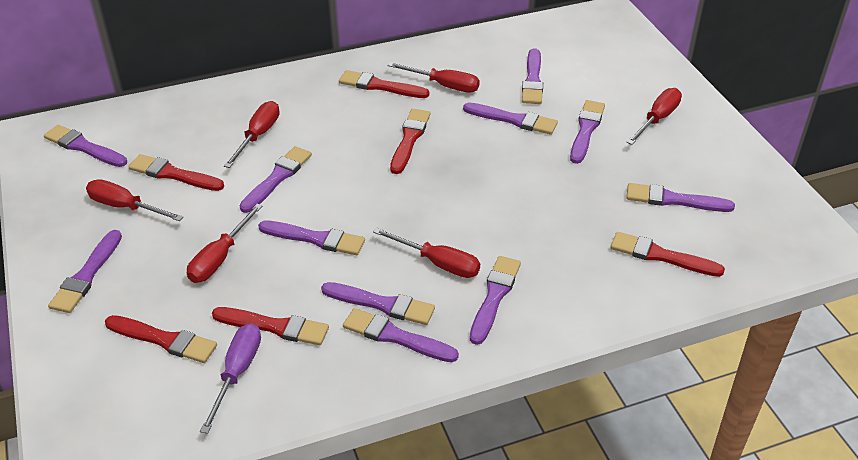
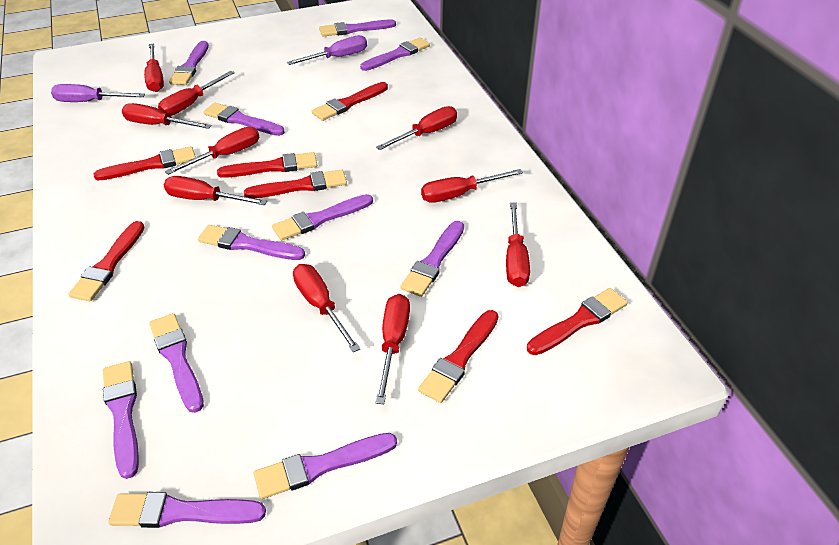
purple screwdriver: [200,323,261,434] = 1 -> [51,84,145,102] [287,35,367,65] = 2
red brush: [105,315,217,363] [128,154,224,191] [212,307,329,345] [339,70,430,98] [390,109,431,174] [611,232,725,277] = 6 -> [68,221,145,301] [93,146,196,180] [217,152,317,178] [244,169,347,198] [312,82,388,121] [418,310,499,403] [527,288,628,355] = 7
red screwdriver: [86,179,183,221] [187,204,262,283] [224,101,280,168] [373,227,480,278] [387,62,480,93] [627,88,682,145] = 6 -> [122,103,212,129] [144,44,164,92] [158,71,235,116] [164,176,267,205] [165,126,259,175] [293,264,360,352] [376,106,457,150] [376,294,410,404] [421,169,523,203] [506,202,530,287] = 10

